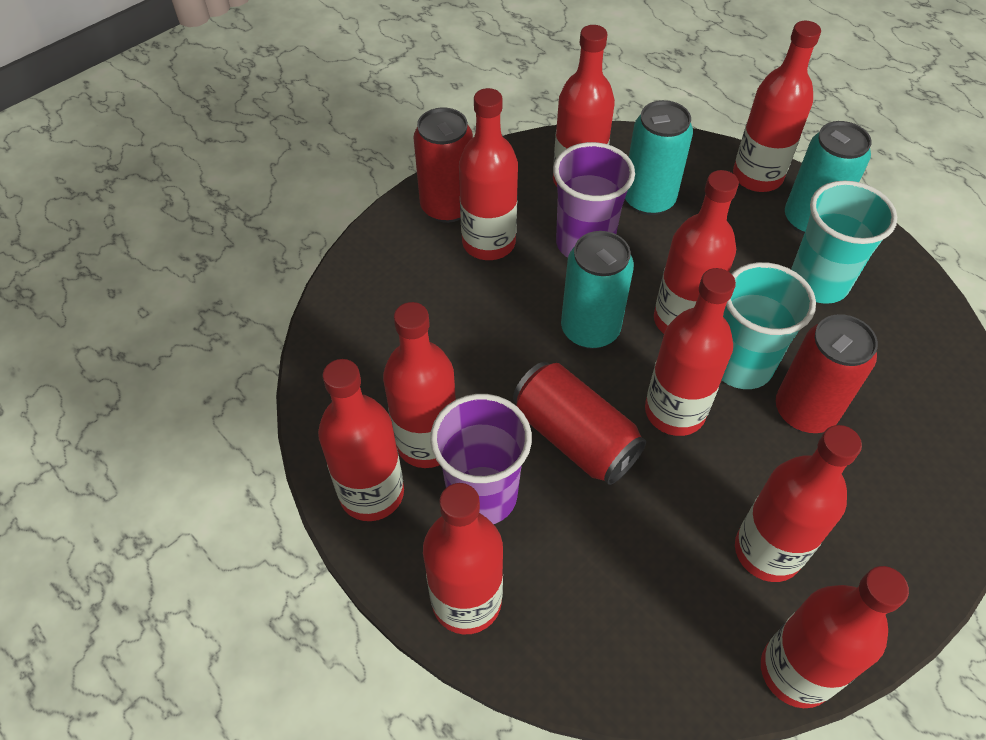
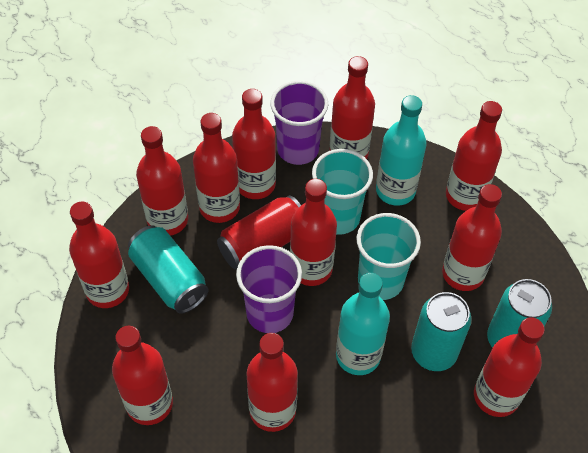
red bottle: [318,359,404,521] [383,302,456,468] [423,483,503,634] [459,88,518,260] [553,25,615,187] [645,268,736,436] [654,170,739,334] [733,21,821,192] [735,425,862,582] [761,566,909,708] = 10 -> [69,202,129,308] [112,326,173,425] [136,126,188,236] [193,113,240,223] [232,89,276,199] [246,333,298,432] [290,179,337,286] [329,56,375,159] [442,184,502,291] [446,101,502,211] [474,317,545,417] = 11
red can: [414,107,473,223] [513,362,646,485] [776,314,878,433] = 3 -> [217,195,301,269] = 1
turquoise bottle: none = 0 -> [336,273,390,375] [376,95,427,206] = 2

